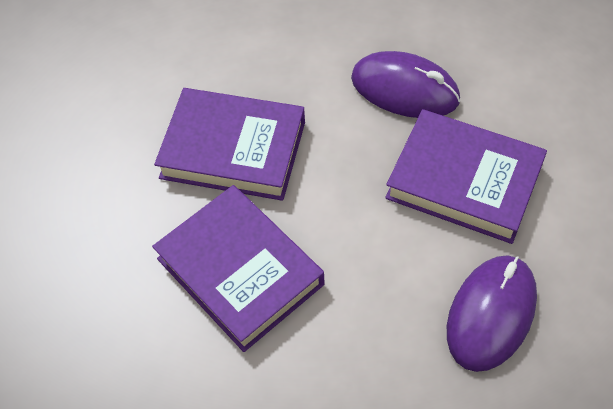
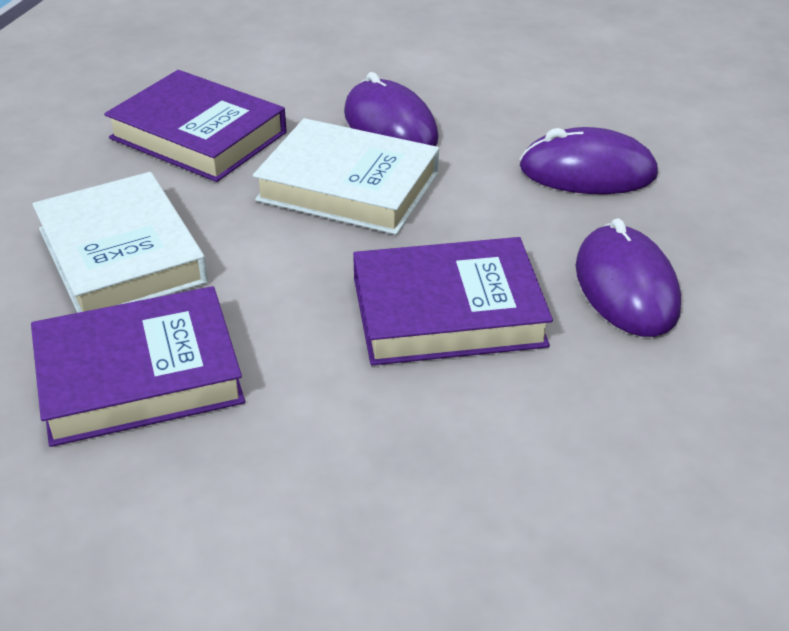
purple mouse: [351,51,460,118] [447,255,537,372] = 2 -> [344,72,439,146] [519,127,658,194] [576,218,681,337] = 3
white book: none = 0 -> [33,172,208,313] [253,118,439,235] = 2

